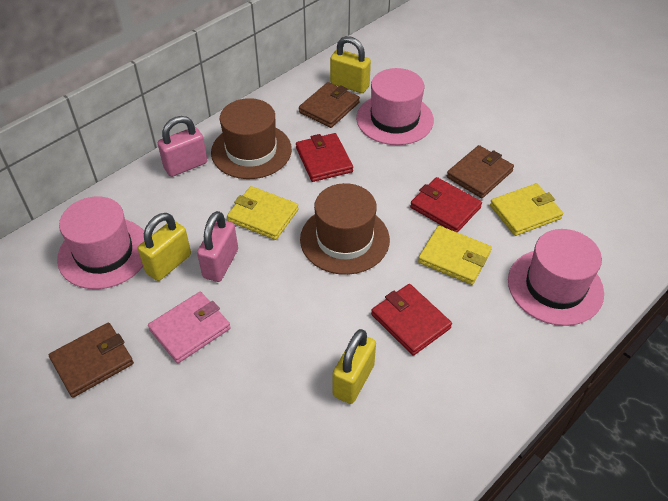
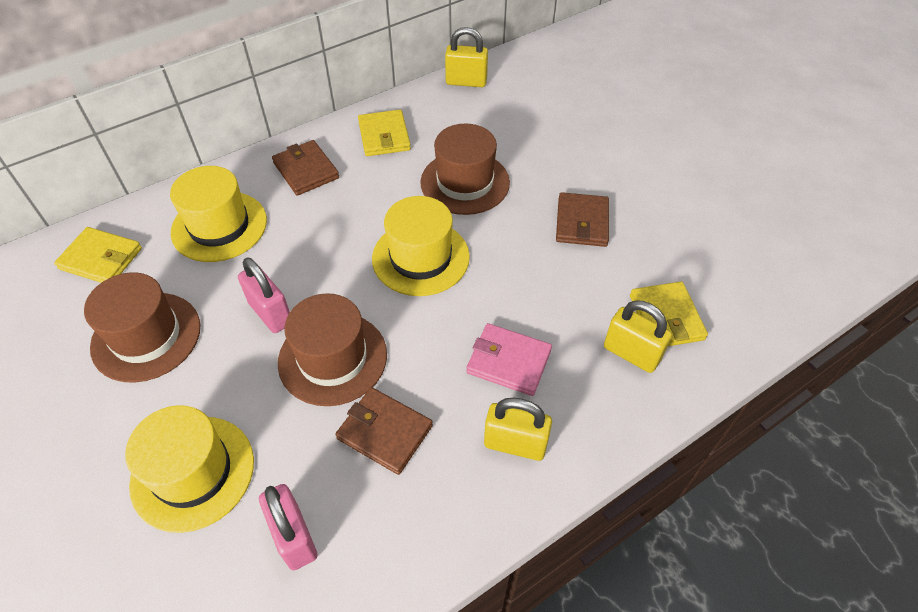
brown hat: [211,98,292,179] [300,183,390,275] = 2 -> [84,272,200,383] [278,293,387,406] [420,124,510,215] = 3
pink hat: [57,196,144,289] [356,68,434,145] [508,229,604,326] = 3 -> none = 0
red wallet: [296,133,353,182] [371,284,452,356] [410,177,482,233] = 3 -> none = 0
yellow hat: none = 0 -> [125,405,254,533] [170,166,267,262] [372,196,470,296] = 3

